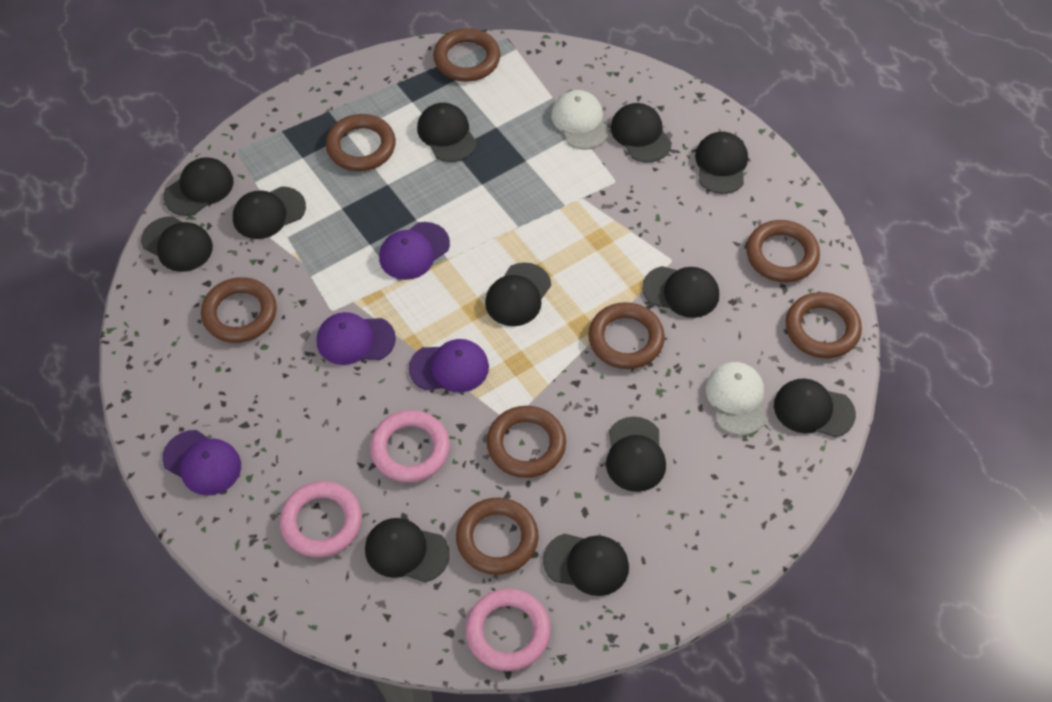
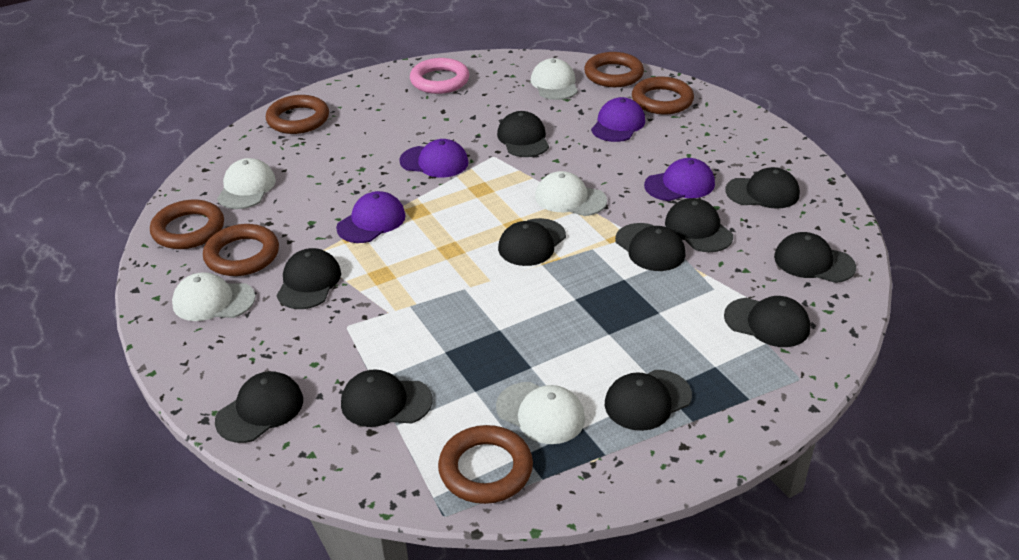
black cap: [141,216,213,272] [163,157,234,216] [233,186,306,239] [365,518,450,582] [417,103,477,162] [485,262,551,326] [543,534,629,596] [606,416,666,492] [611,103,672,162] [642,266,719,318] [695,132,748,194] [774,378,856,437] = 12 -> [215,371,303,443] [276,248,341,309] [341,369,433,427] [497,111,549,157] [498,218,566,266] [605,370,692,431] [615,223,685,271] [665,198,733,252] [724,296,810,347] [725,167,800,209] [774,232,856,283] = 11
brown ring: [201,277,277,343] [326,114,396,171] [433,28,500,82] [456,498,539,575] [487,406,566,478] [588,302,665,369] [746,220,820,282] [786,292,862,359] = 8 -> [150,200,224,249] [203,224,279,276] [266,95,329,134] [438,425,533,504] [584,52,644,87] [632,76,694,114] = 6
pink ring: [280,481,362,558] [370,410,450,482] [465,589,551,671] = 3 -> [410,58,469,94] = 1
white cap: [551,90,609,150] [706,362,766,435] = 2 -> [172,272,256,321] [217,158,276,209] [496,382,585,444] [531,58,578,100] [535,171,607,216] = 5

